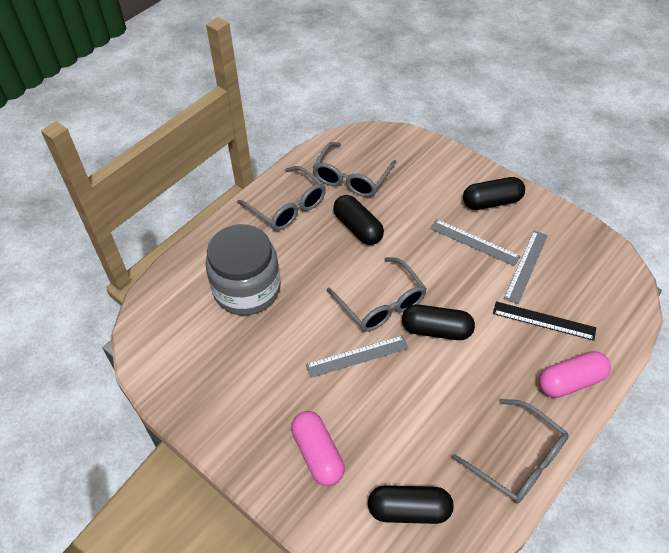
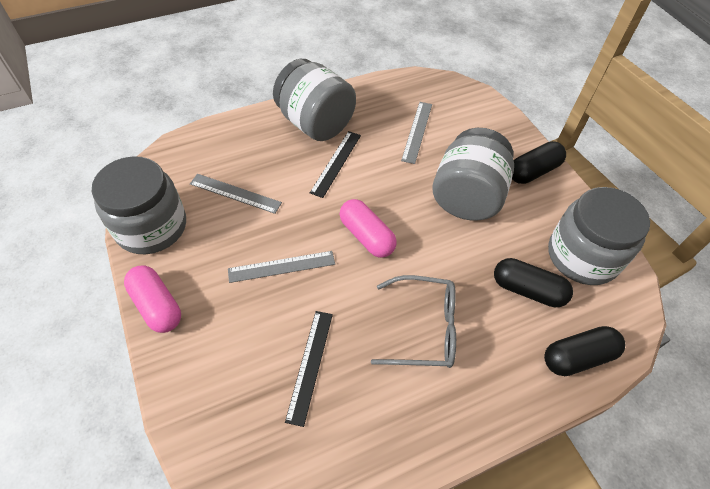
black capsule: [333,195,384,245] [368,485,454,524] [402,305,475,340] [463,177,525,210] = 4 -> [494,258,573,307] [512,141,566,184] [544,326,625,376] = 3
black ruler: [493,301,596,341] = 1 -> [285,311,333,427] [310,131,361,198] = 2
grey glasses: [237,166,326,231] [313,142,397,197] [327,257,427,332] [452,399,569,504] = 4 -> [371,275,456,368] = 1
grey jar: [205,224,281,315] = 1 -> [92,156,186,254] [273,59,356,141] [432,128,514,221] [548,187,650,285] = 4

